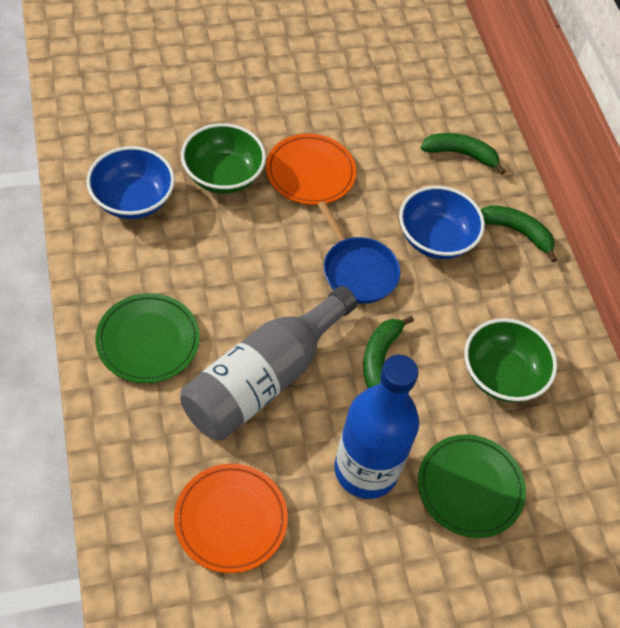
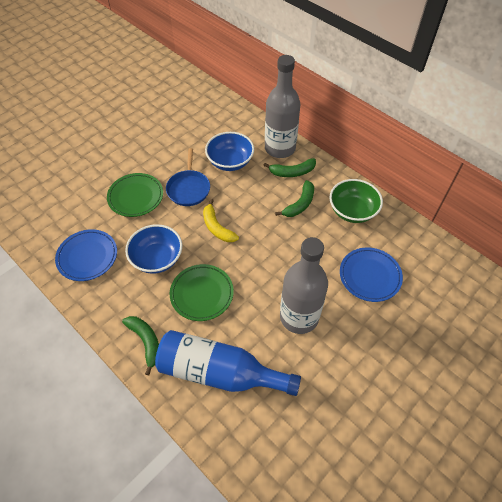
blue plate: none = 0 -> [55,229,117,281] [340,248,403,302] = 2
green bowl: [181,123,266,194] [464,318,557,402] = 2 -> [330,179,383,223] = 1
grey bottle: [180,286,357,440] = 1 -> [265,55,300,158] [280,237,328,334] = 2
orange plate: [174,464,288,573] [266,134,356,205] = 2 -> none = 0
yellow banana: none = 0 -> [203,199,239,242] = 1

